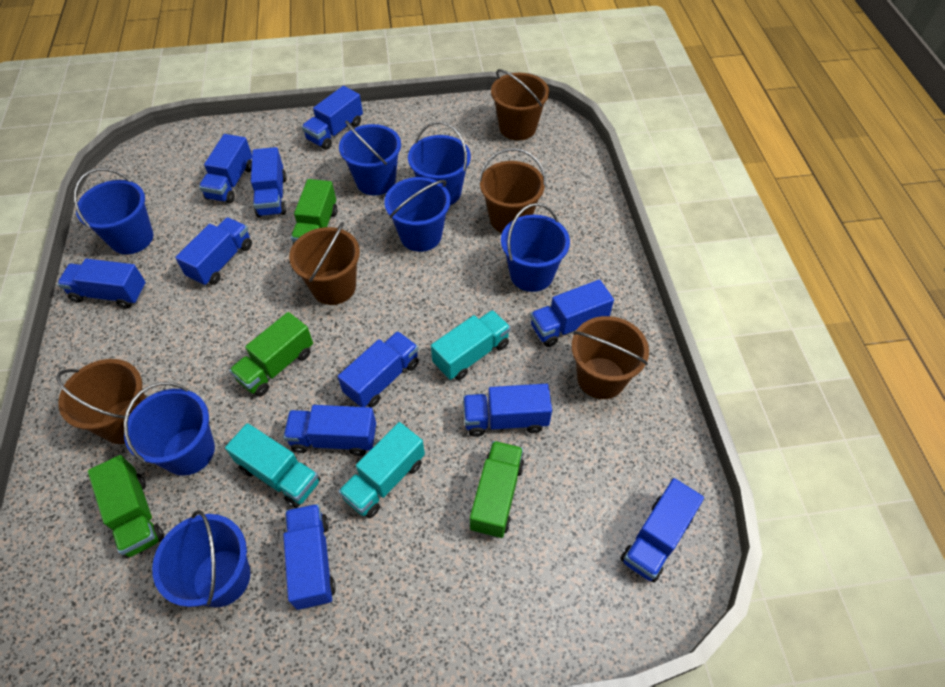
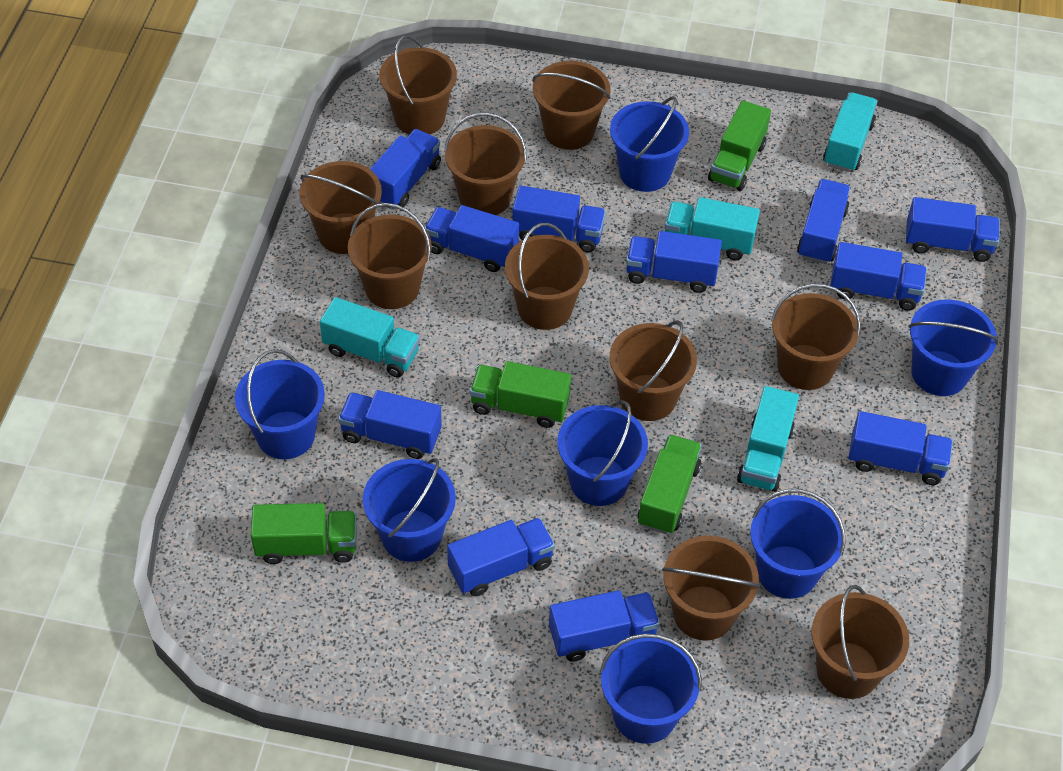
brown bucket: [56,359,146,444] [289,222,360,305] [479,148,546,233] [491,69,549,140] [571,316,649,399] = 5 -> [300,161,382,254] [348,203,432,309] [379,35,457,135] [444,113,527,215] [505,223,589,330] [533,61,611,150] [609,320,697,421] [662,535,760,641] [771,284,861,390] [812,585,909,699] = 10
turquoise truck: [225,423,320,508] [338,422,425,518] [431,310,511,380] = 3 -> [320,297,420,378] [664,197,760,261] [737,386,799,492] [823,92,878,172] = 4

